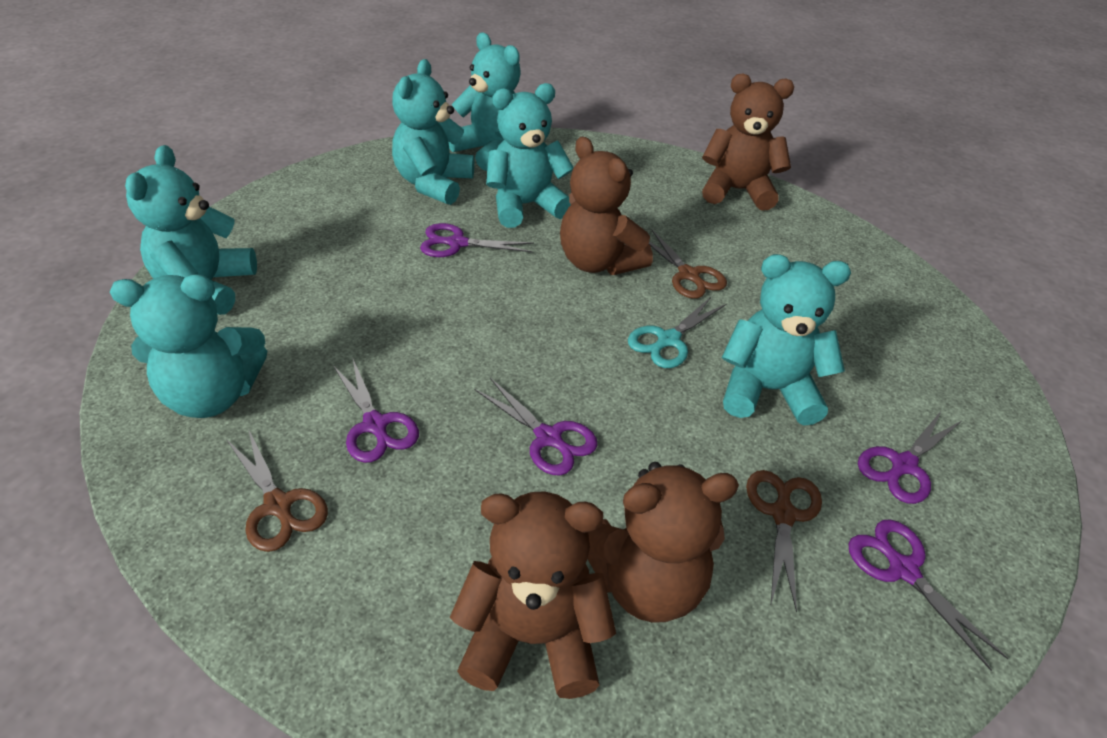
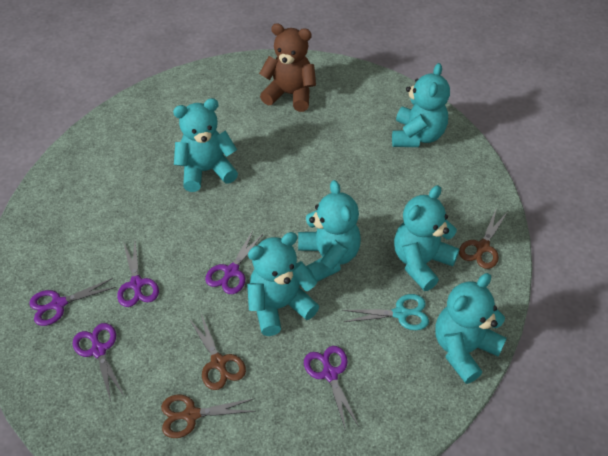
brown teddy bear: [450,492,616,699] [560,137,653,275] [587,462,739,623] [702,73,794,210] = 4 -> [259,23,316,112] = 1

